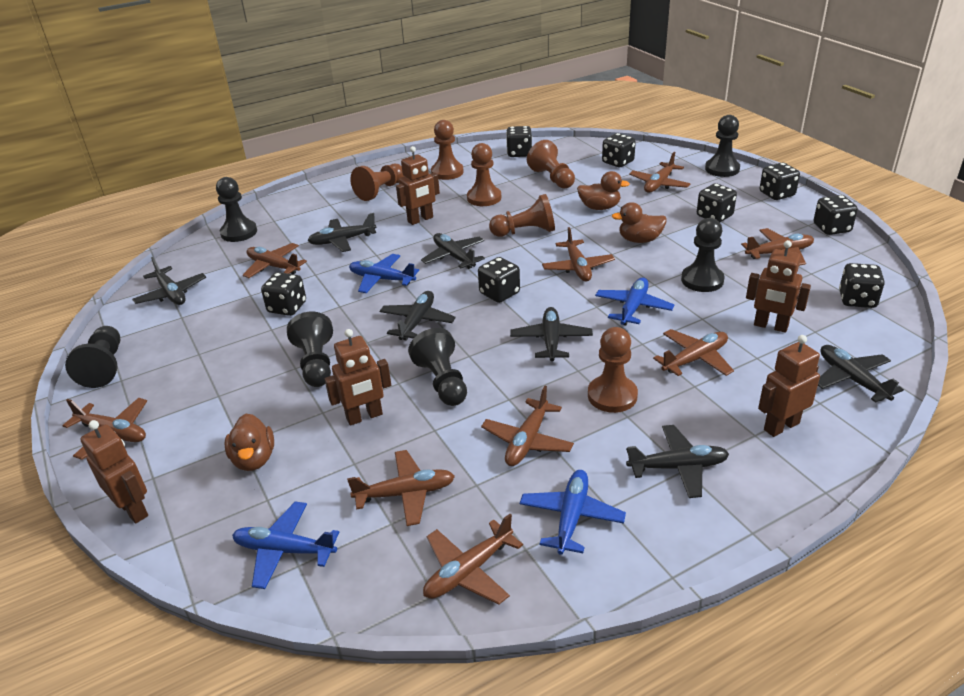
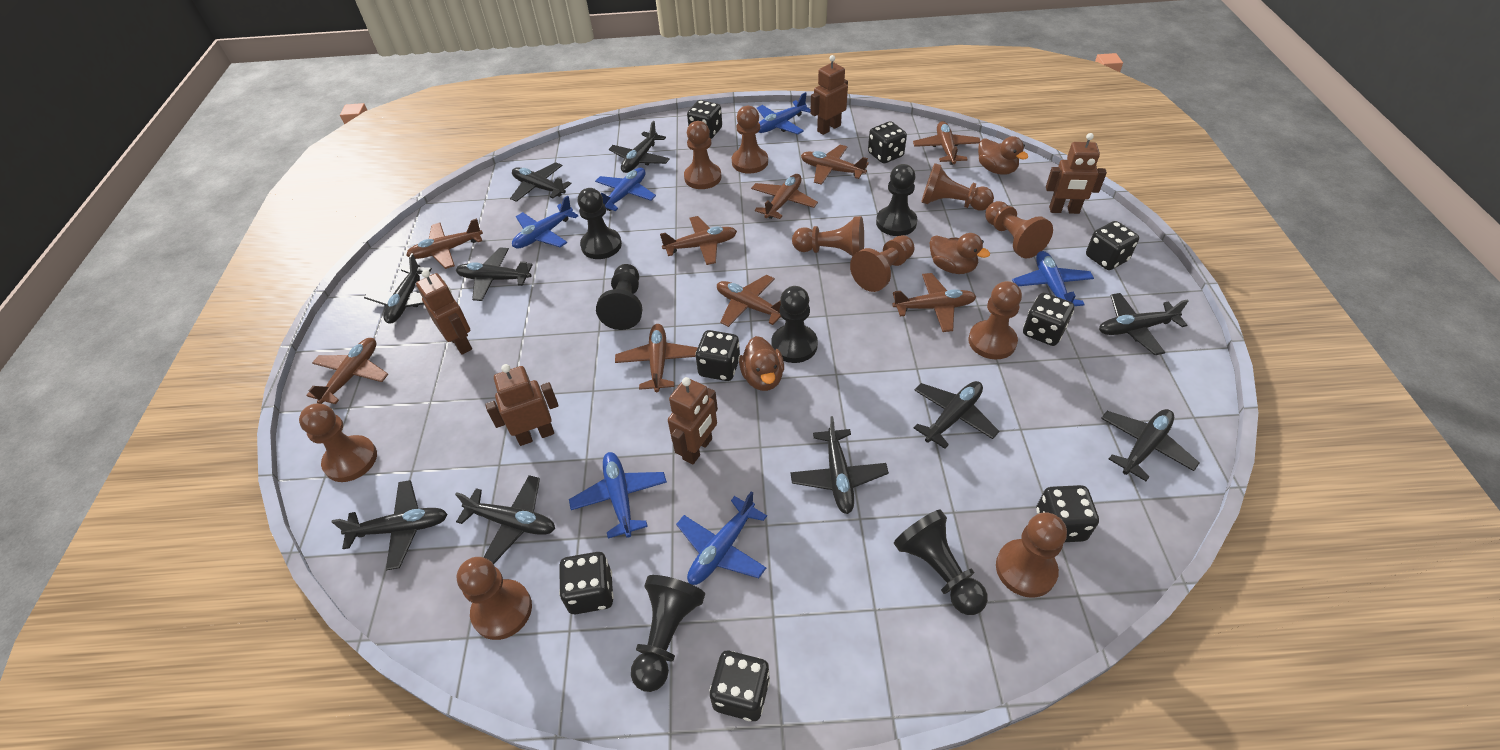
black plane: [132,257,206,305] [308,213,377,252] [380,291,456,341] [421,233,485,269] [510,307,593,361] [626,425,729,498] [818,345,904,403] = 7 -> [332,480,448,570] [364,253,432,323] [455,475,555,564] [456,247,533,301] [510,162,572,202] [609,121,670,173] [790,416,889,514] [914,381,999,449] [1099,293,1188,355] [1101,409,1200,481] = 10
blue plane: [232,502,339,589] [349,254,419,293] [520,470,626,555] [595,277,674,325] = 4 -> [512,196,578,248] [569,452,667,539] [595,167,656,211] [676,491,767,585] [757,92,811,134] [1012,251,1094,306] = 6
brown pawn: [350,164,404,201] [431,120,464,180] [467,143,501,206] [489,194,555,237] [527,140,575,189] [588,327,638,413] = 6 -> [299,404,377,482] [457,557,532,640] [684,121,721,189] [732,106,768,174] [792,216,864,256] [850,235,915,292] [921,163,994,211] [968,281,1022,359] [985,201,1053,259] [996,512,1067,598] = 10

